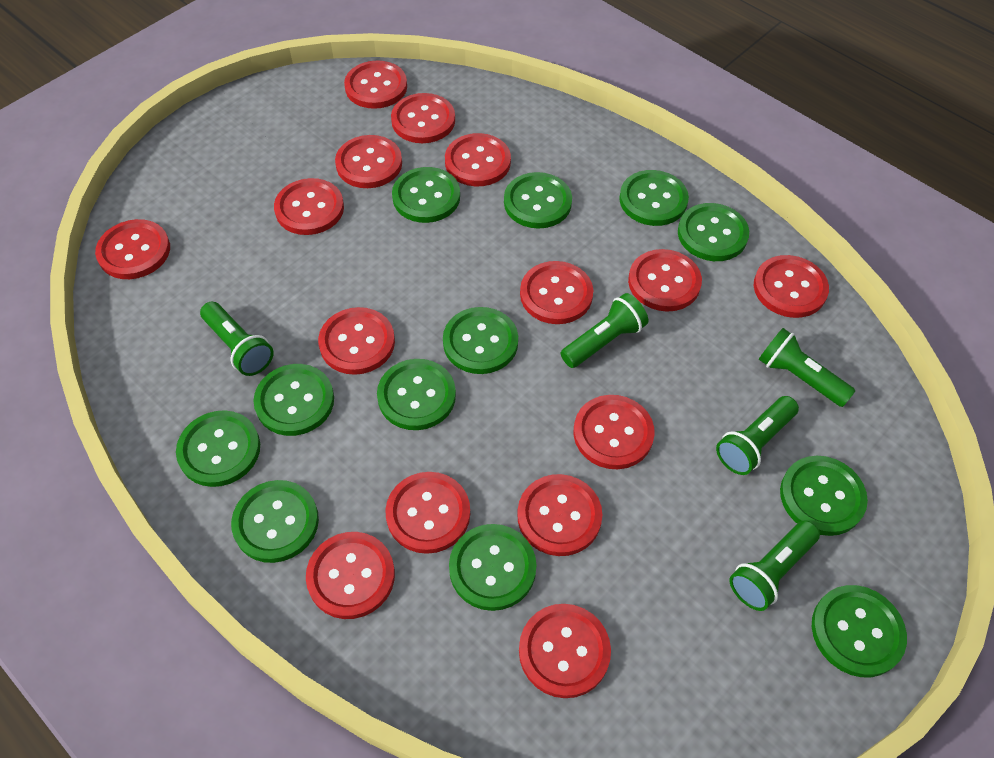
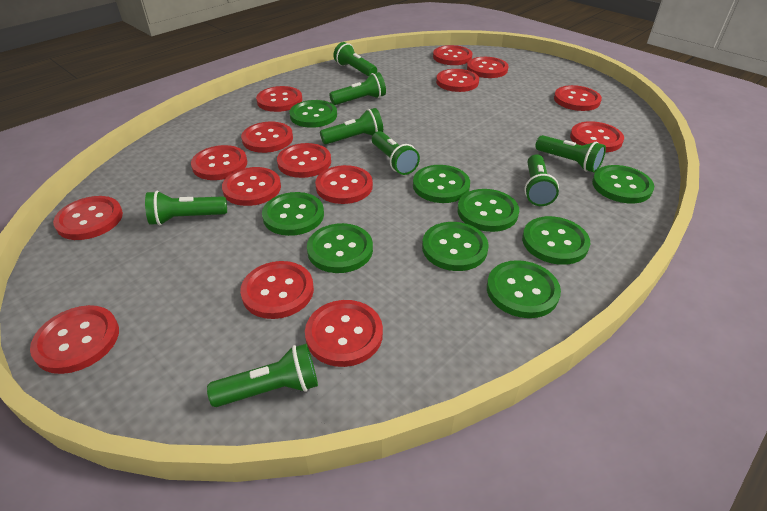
green button: [176,410,260,487] [231,480,319,563] [254,364,334,436] [377,359,456,430] [392,167,460,223] [443,307,518,374] [449,524,536,611] [504,172,572,229] [619,170,689,226] [678,203,749,261] [780,456,868,536] [812,585,907,677] = 12 -> [262,192,324,236] [289,100,337,128] [307,223,373,273] [413,165,470,203] [422,222,489,271] [457,189,519,232] [487,260,561,318] [522,216,590,265] [592,165,654,203] = 9
green flashlight: [200,302,274,376] [561,293,649,368] [716,396,799,475] [729,520,820,611] [759,328,855,407] = 5 -> [145,191,227,225] [207,344,318,407] [320,108,383,144] [329,72,386,105] [333,42,377,77] [372,131,420,175] [524,154,559,206] [535,135,606,173] = 8

